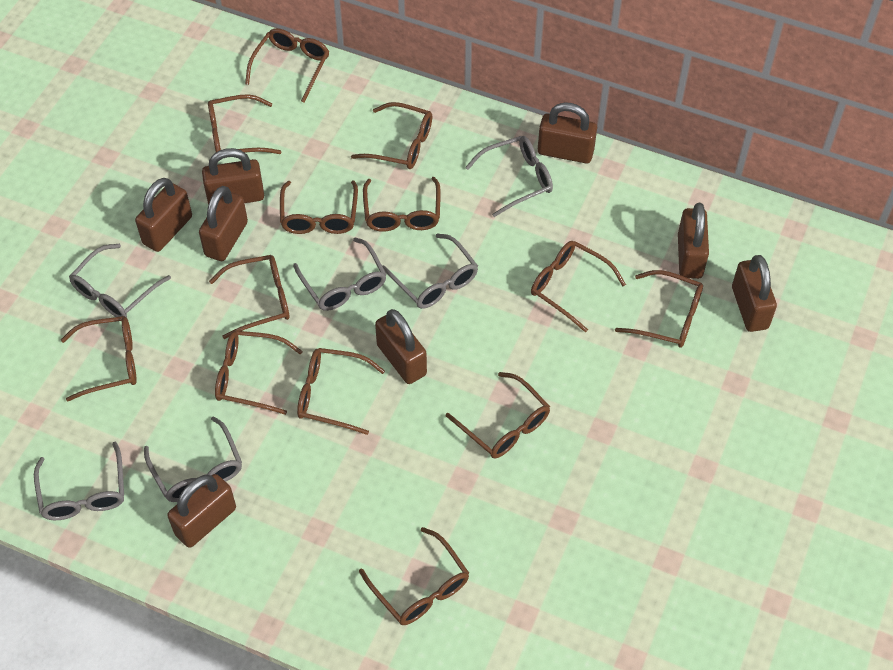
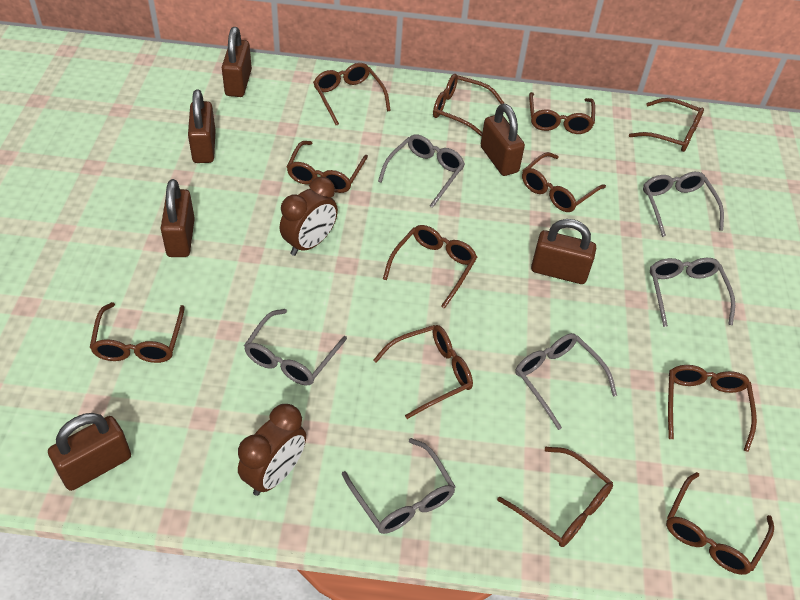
brown clock: none = 0 -> [238,404,306,496] [280,177,338,256] = 2
brown glasses: [61,316,137,402] [208,94,281,154] [209,255,290,339] [215,331,303,415] [245,28,329,102] [280,180,358,234] [297,348,385,435] [351,102,432,169] [359,527,469,625] [363,177,441,232] [446,372,550,459] [531,241,626,333] [615,270,703,348] = 13 -> [90,302,185,363] [287,141,368,193] [313,63,391,126] [373,325,473,419] [383,225,477,309] [433,74,504,137] [497,447,613,547] [522,152,606,212] [529,92,595,134] [629,98,704,152] [666,472,774,575] [668,365,757,452] = 12
brown padlock: [135,178,192,252] [167,474,236,548] [199,186,248,261] [202,148,264,204] [375,309,427,384] [538,102,597,163] [678,203,709,279] [732,255,777,332] = 8 -> [48,413,131,491] [161,179,195,257] [188,89,216,163] [222,27,252,97] [481,104,525,176] [531,219,596,284] = 6

